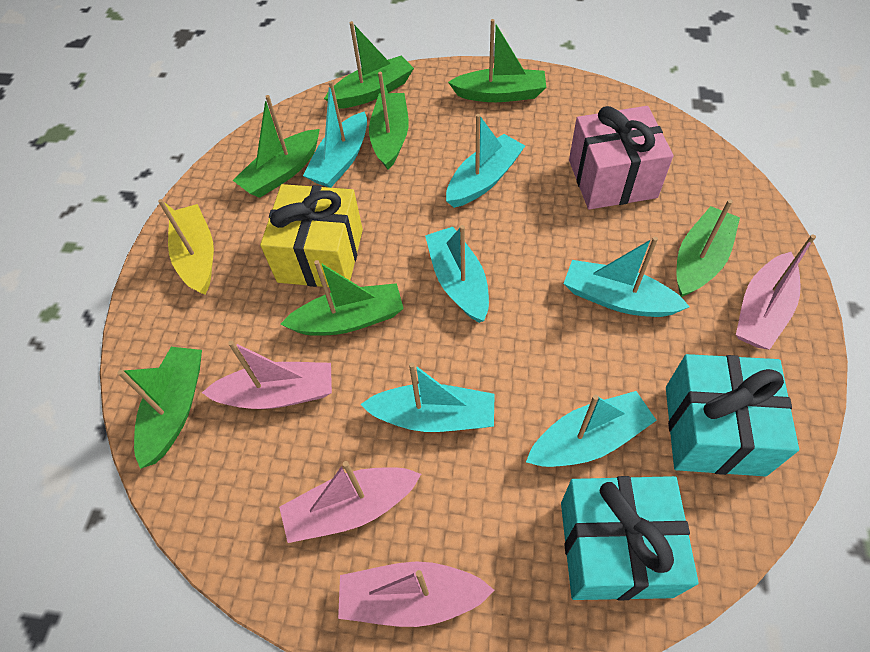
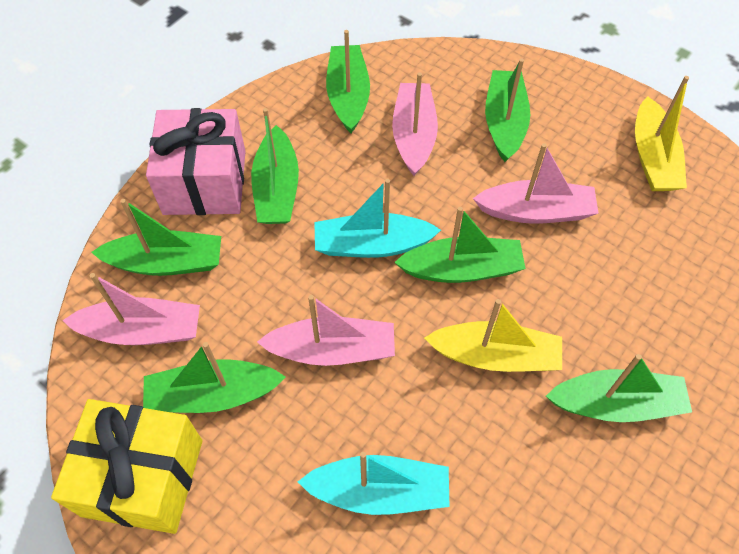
turquoise boat: [303,81,367,188] [360,362,495,432] [425,225,489,323] [446,114,525,208] [526,391,657,467] [563,237,690,317] = 6 -> [298,452,449,515] [314,179,441,258] = 2
turquoise gift: [561,476,699,600] [666,354,799,476] = 2 -> none = 0
yellow boat: [158,199,214,295] = 1 -> [424,299,562,372] [635,76,689,191] = 2

